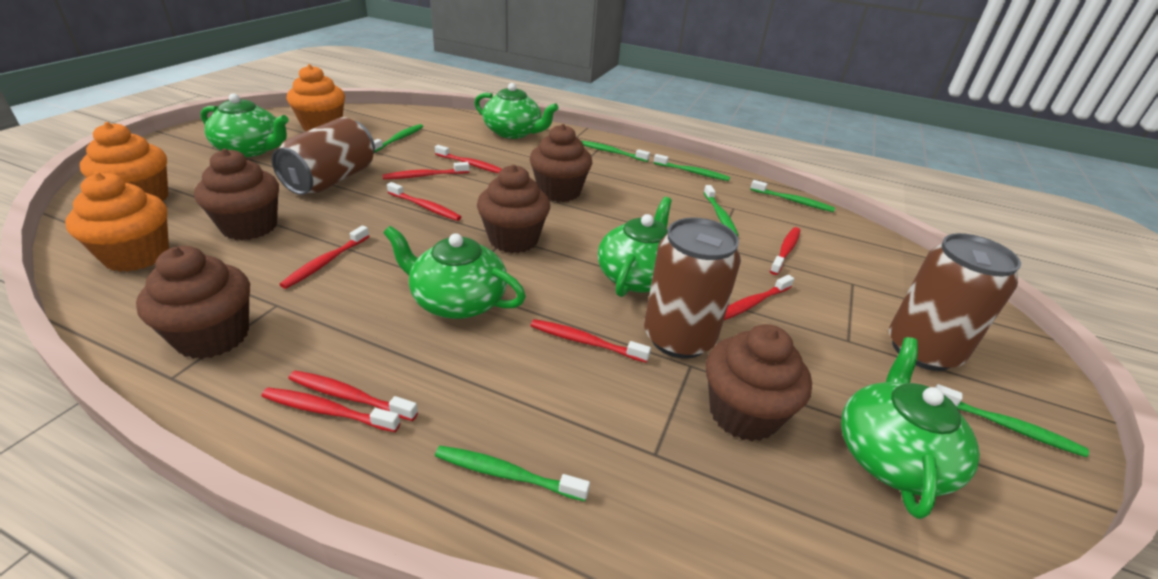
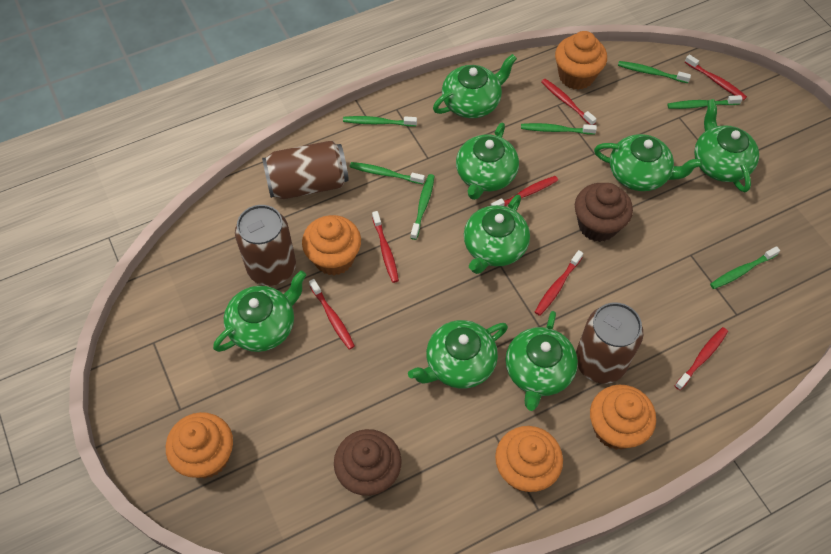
brown cupcake: [136,246,250,359] [194,149,279,240] [477,165,550,253] [530,124,592,202] [706,324,812,441] = 5 -> [334,429,402,496] [575,183,633,242] = 2
green teapot: [201,93,289,157] [383,226,526,319] [474,83,559,139] [598,197,672,297] [841,337,980,519] = 5 -> [213,270,306,352] [408,320,508,388] [433,54,517,118] [456,123,519,200] [464,194,530,274] [505,311,578,411] [594,134,702,191] [694,99,759,192] = 8
orange cupcake: [65,172,169,272] [80,122,168,201] [287,64,345,131] = 3 -> [166,412,233,479] [302,215,361,275] [495,426,563,492] [555,31,607,90] [590,385,656,450] = 5
red toothbrush: [261,387,400,432] [279,226,370,289] [288,371,418,421] [383,162,469,179] [387,182,461,221] [435,145,502,173] [530,319,651,363] [724,275,794,320] [770,227,801,275] = 9 -> [309,279,355,350] [372,211,399,283] [490,176,558,206] [535,250,583,316] [541,79,597,125] [675,327,728,390] [685,54,747,101] = 7

